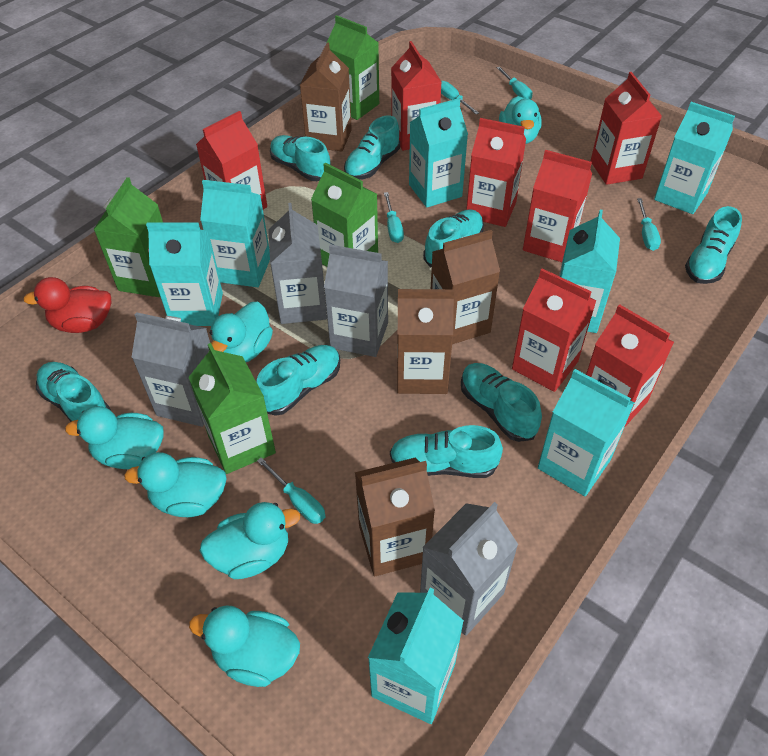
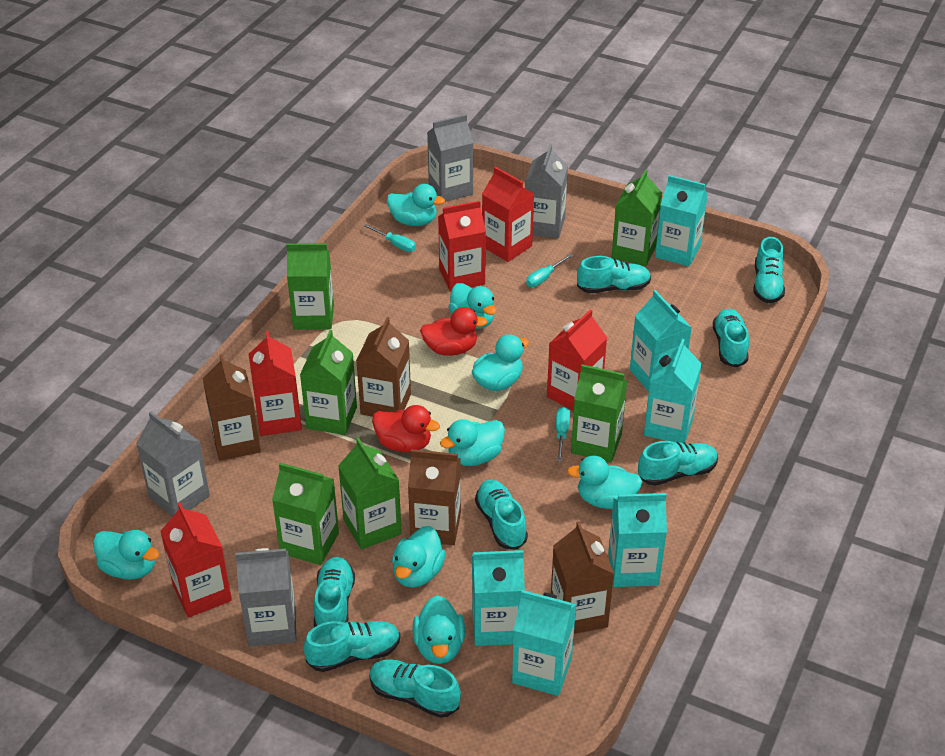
green carton: [93,177,163,297] [188,343,276,474] [311,163,378,267] [327,15,379,120] = 4 -> [272,463,339,565] [286,243,334,330] [300,330,357,435] [338,438,402,550] [571,364,628,463] [612,170,662,266] = 6
red carton: [196,111,267,209] [391,41,441,151] [466,118,526,227] [512,268,597,392] [523,150,592,262] [586,304,674,428] [591,72,662,185] = 7 -> [160,503,232,618] [249,331,302,436] [438,201,486,291] [482,167,534,262] [547,309,607,411] = 5
red duck: [23,277,111,333] = 1 -> [372,405,440,452] [420,307,488,356] = 2
turquoise carton: [146,222,223,326] [200,180,270,287] [368,588,464,724] [409,98,468,208] [538,369,635,496] [559,210,620,333] [654,102,735,214] = 7 -> [472,550,525,646] [512,590,577,696] [608,493,667,587] [630,290,692,392] [644,339,702,443] [655,175,708,266] = 6
turquoise duck: [65,406,164,469] [124,452,227,517] [189,605,300,687] [200,502,300,579] [210,302,273,362] [499,96,542,144] = 6 -> [93,530,159,580] [387,184,445,226] [392,526,446,588] [412,595,465,664] [440,419,505,466] [448,283,496,329] [472,334,529,391] [567,456,642,509] = 8
turquoise screwdriver: [257,457,325,524] [384,192,404,243] [441,81,479,115] [497,67,533,99] [637,198,661,251] = 5 -> [364,224,416,252] [526,254,573,287] [556,407,570,462] = 3

